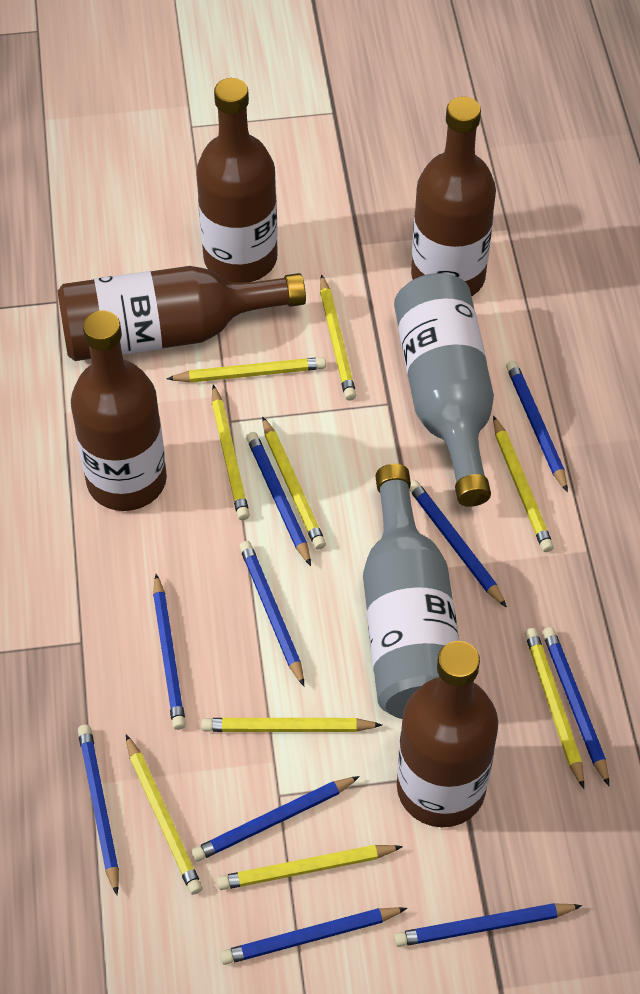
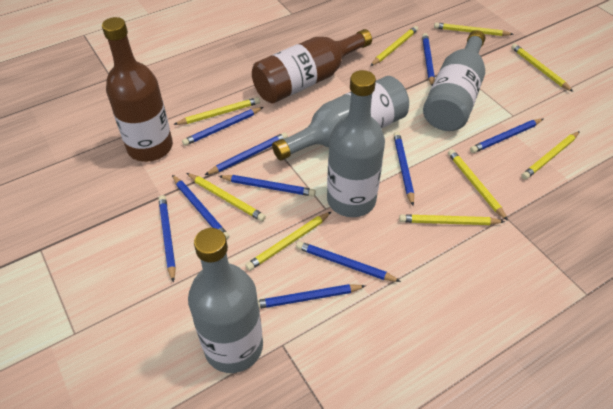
brown bottle: [57,266,306,361] [71,310,167,511] [196,78,278,283] [397,641,498,827] [411,97,496,296] = 5 -> [102,17,173,162] [252,29,372,103] = 2
grey bottle: [363,464,459,719] [394,273,494,507] = 2 -> [188,228,263,373] [272,76,409,161] [327,70,385,217] [423,30,485,131] = 4

